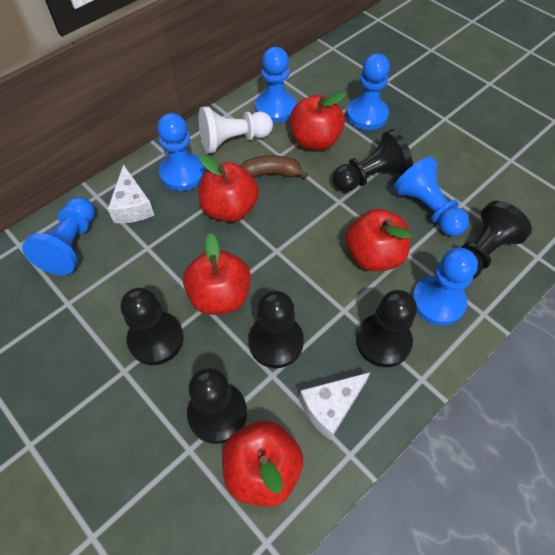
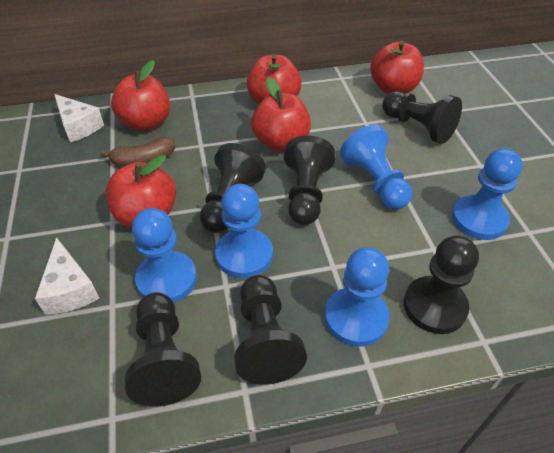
blue pawn: [22,197,95,276] [157,113,205,191] [255,47,296,123] [347,54,390,130] [394,157,469,236] [412,248,478,326] = 6 -> [132,208,197,303] [215,184,273,278] [325,247,390,347] [340,125,412,209] [452,148,523,240] = 5
white pawn: [199,106,273,153] = 1 -> none = 0

